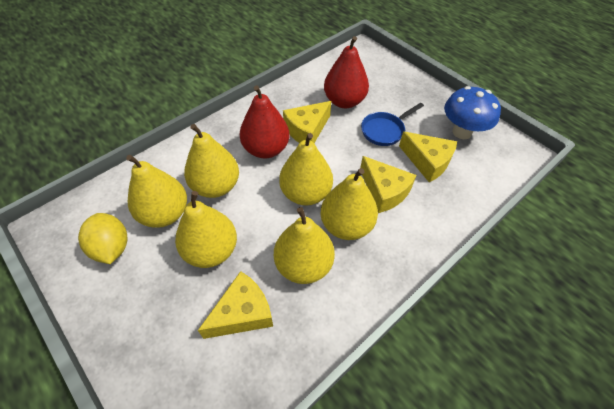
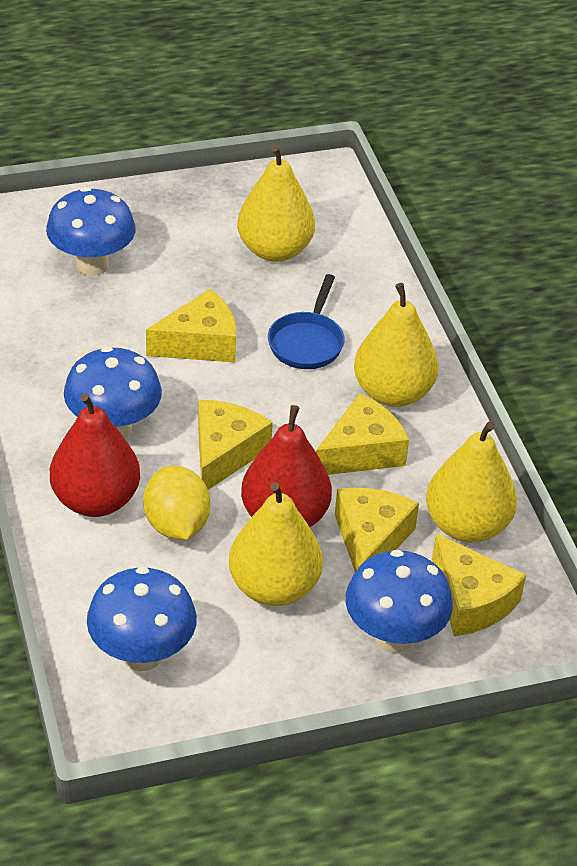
blue mushroom: [444,86,501,139] = 1 -> [46,187,136,276] [64,347,162,438] [87,567,197,671] [345,550,453,653] = 4
yellow cheese: [198,271,273,339] [283,101,331,143] [360,156,416,213] [399,132,457,182] = 4 -> [146,289,236,362] [198,400,273,490] [316,393,409,475] [335,488,419,572] [432,534,526,636] = 5
yellow pear: [126,155,187,228] [175,191,237,268] [184,124,239,198] [274,207,335,284] [279,133,333,206] [321,168,378,240] = 6 -> [229,482,323,606] [237,145,315,262] [354,283,438,407] [426,421,517,543] = 4

